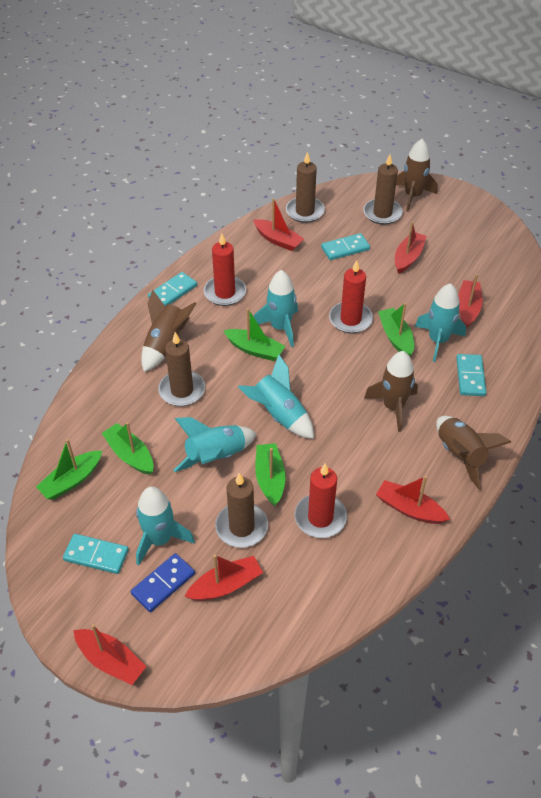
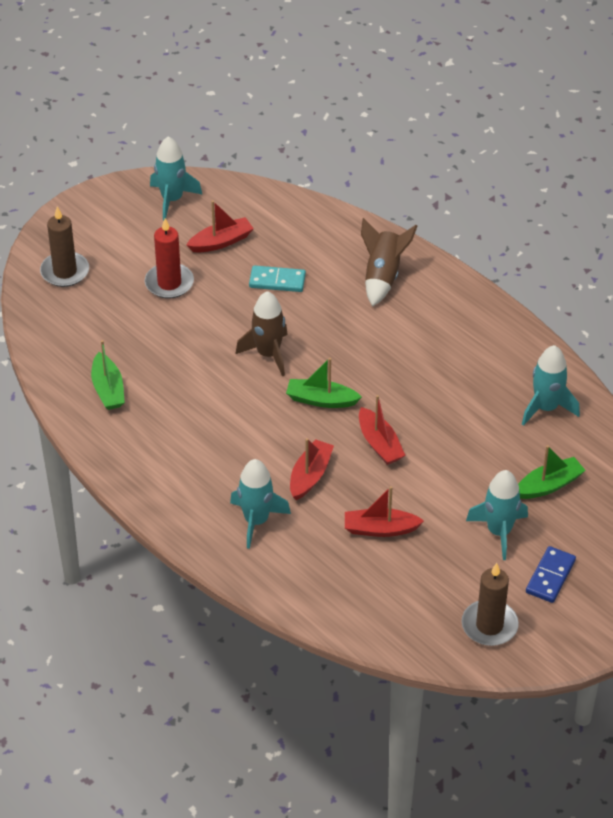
brown candle: [158,332,205,406] [215,473,268,548] [286,152,325,223] [363,154,403,225] = 4 -> [40,207,89,287] [462,563,519,646] = 2
brown rocket: [141,290,197,372] [364,351,418,432] [396,139,438,212] [436,416,512,490] = 4 -> [236,291,288,376] [361,218,417,307] = 2
green boat: [36,439,102,500] [102,422,153,475] [223,308,285,361] [255,443,286,506] [378,303,414,356] = 5 -> [91,340,125,410] [286,358,362,408] [518,445,586,499] = 3
red boat: [74,624,147,685] [185,555,263,601] [253,198,304,251] [376,476,450,524] [395,222,427,274] [458,274,483,328] = 6 -> [186,200,254,253] [290,438,334,500] [345,486,424,537] [359,395,406,465] = 4
red candle: [204,233,246,306] [295,464,347,538] [329,260,373,333] = 3 -> [145,218,194,299] = 1
turquoise domino: [63,534,129,574] [148,272,197,306] [321,233,370,260] [456,354,486,396] = 4 -> [249,265,306,292] = 1
turquoise rocket: [136,487,195,566] [174,417,257,472] [238,355,314,439] [254,270,298,347] [415,283,466,362] = 5 -> [150,136,203,220] [230,459,291,549] [466,470,528,560] [522,345,580,426] = 4

